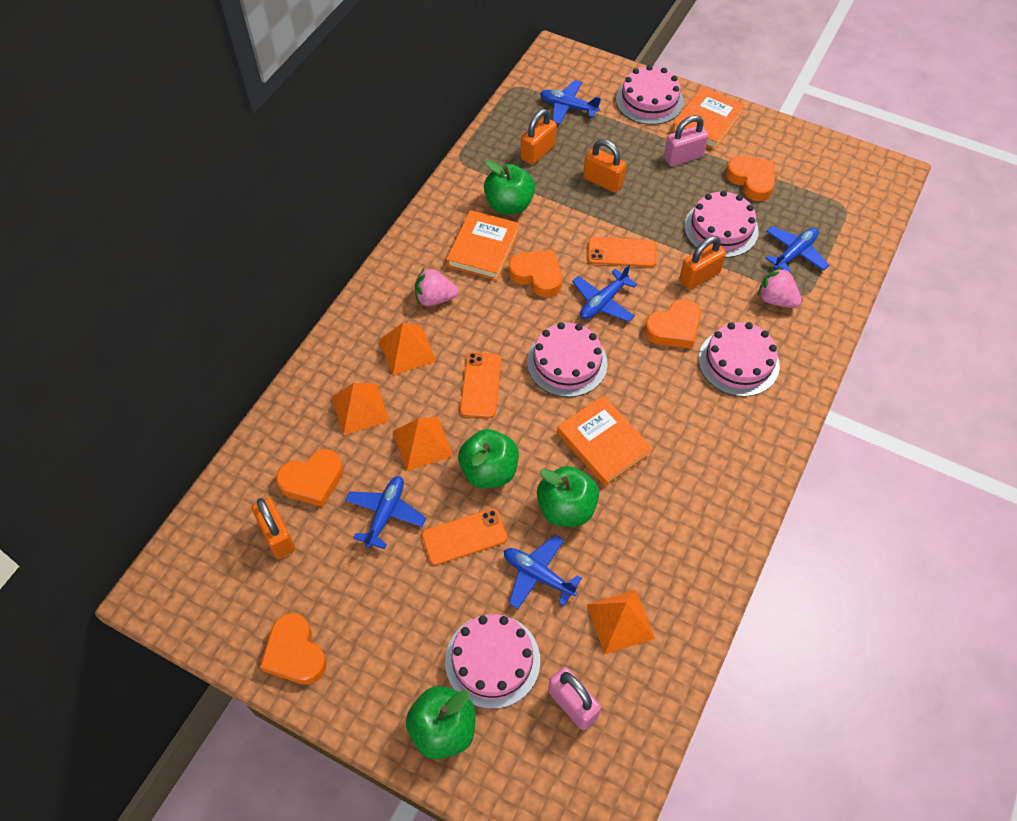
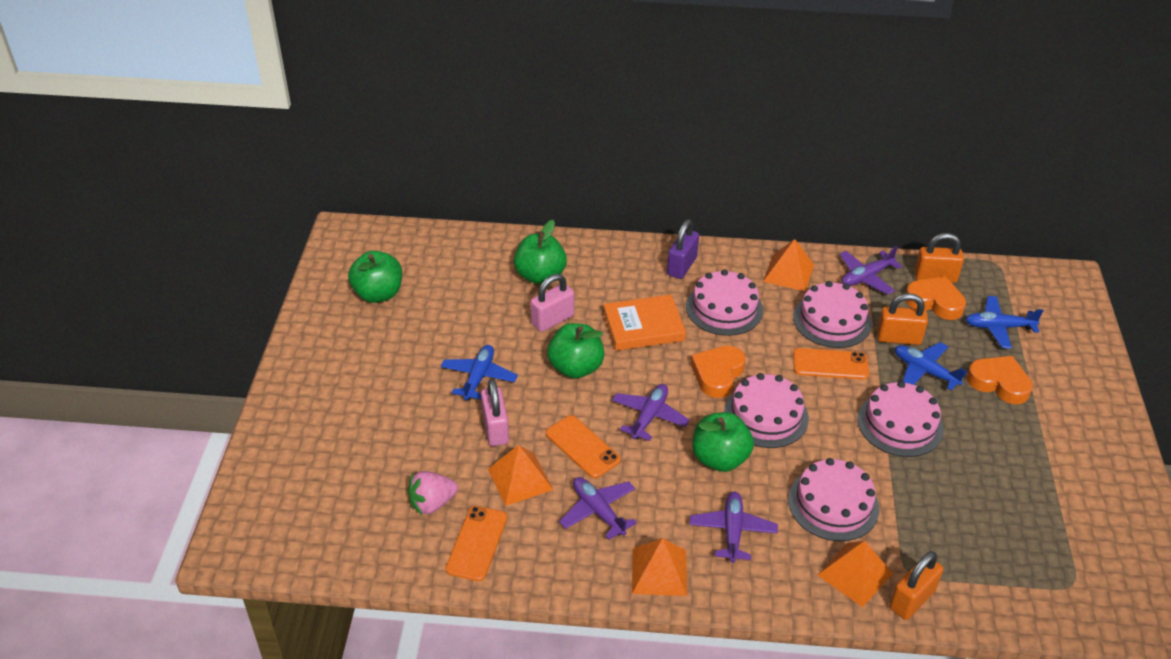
blue plane: [345,476,426,549] [504,535,582,609] [540,80,601,125] [572,265,637,322] [765,226,829,272] = 5 -> [441,345,518,400] [895,342,967,391] [965,296,1044,349] = 3
orange book: [446,210,519,280] [557,396,653,487] [672,87,745,150] = 3 -> [603,295,686,351] = 1
orange heart: [260,613,327,685] [276,449,343,507] [509,250,562,297] [645,299,701,349] [726,156,775,201] = 5 -> [691,346,746,398] [905,276,966,320] [967,356,1033,404] = 3
orange padlock: [252,498,295,559] [521,109,557,165] [583,139,626,193] [679,236,726,289] = 4 -> [877,293,928,345] [890,551,944,620] [914,233,964,283] = 3
pink strawberry: [415,268,458,306] [758,267,801,308] = 2 -> [408,471,458,515] = 1
purple padlock: none = 0 -> [667,219,699,279] = 1
purple plane: none = 0 -> [559,477,637,540] [612,384,690,441] [690,492,778,563] [839,246,902,294] = 4

